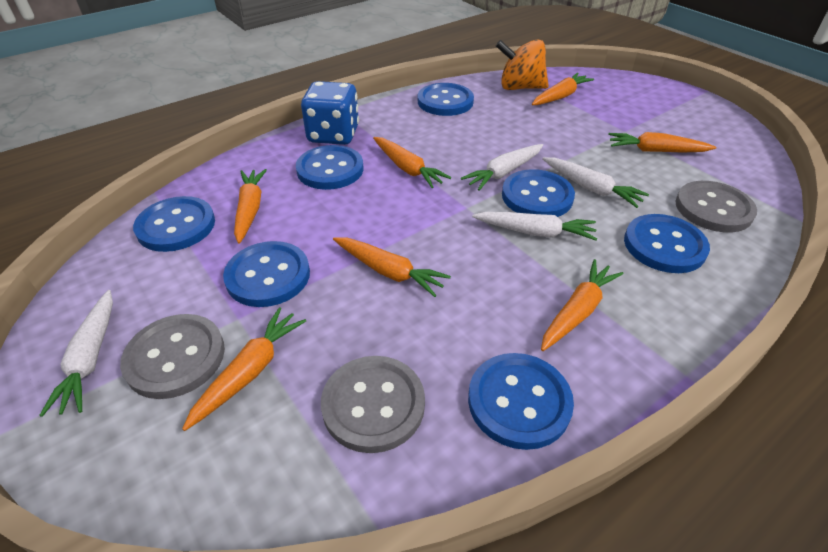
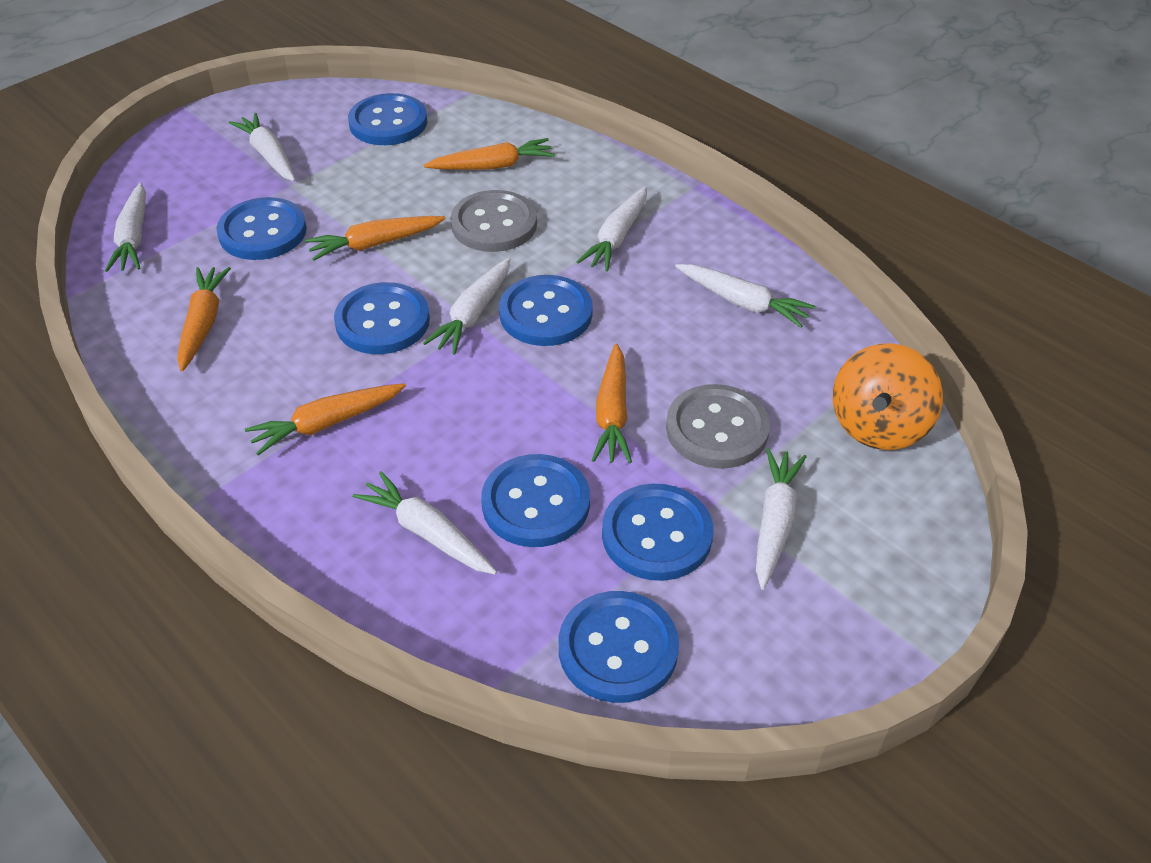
blue dice: [301,81,359,145] = 1 -> none = 0
grey button: [120,314,225,399] [321,356,425,453] [675,181,757,233] = 3 -> [450,190,537,252] [666,384,770,469] = 2
orange carrot: [182,308,306,431] [234,169,267,244] [333,237,451,297] [373,137,451,188] [532,73,594,105] [541,259,624,351] [609,132,716,152] = 7 -> [177,267,231,371] [245,383,406,455] [305,216,446,261] [424,138,555,170] [592,343,632,463] = 5
white carrot: [39,290,113,417] [461,144,543,191] [472,212,597,241] [542,157,649,208] = 4 -> [105,183,146,272] [229,113,296,181] [353,471,497,575] [423,257,510,355] [577,186,647,272] [675,264,815,328] [756,448,807,590] = 7

